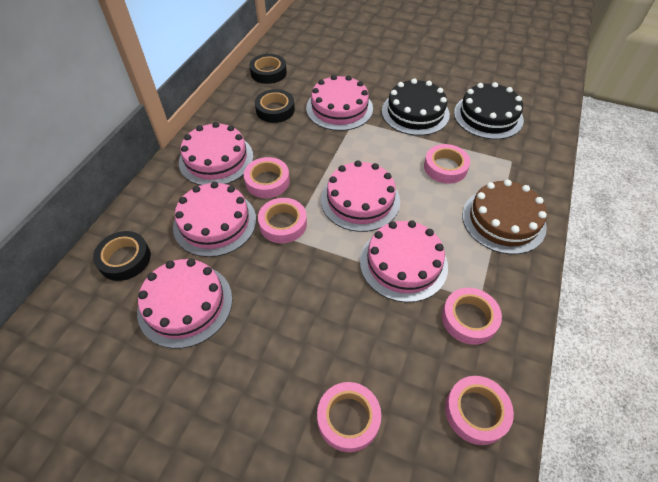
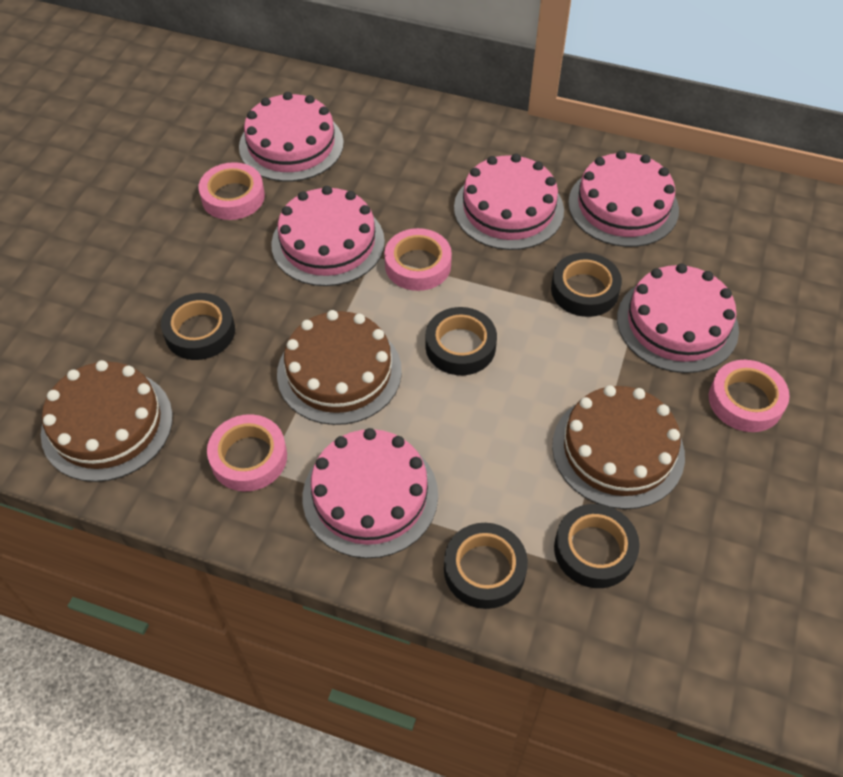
black cake: [382,78,450,136] [454,82,524,139] = 2 -> none = 0
black tape: [93,231,151,281] [249,54,287,84] [255,89,295,123] = 3 -> [161,293,235,360] [425,307,497,375] [444,523,528,609] [551,253,622,317] [554,504,640,588] = 5
brown cake: [462,180,547,254] = 1 -> [41,360,173,482] [277,310,402,425] [552,385,685,509] = 3
pink tape: [244,157,290,198] [258,198,307,243] [317,382,381,452] [424,144,470,184] [442,288,502,345] [445,376,514,445] = 6 -> [198,162,265,220] [207,414,287,491] [384,228,452,291] [709,360,790,432] = 4

